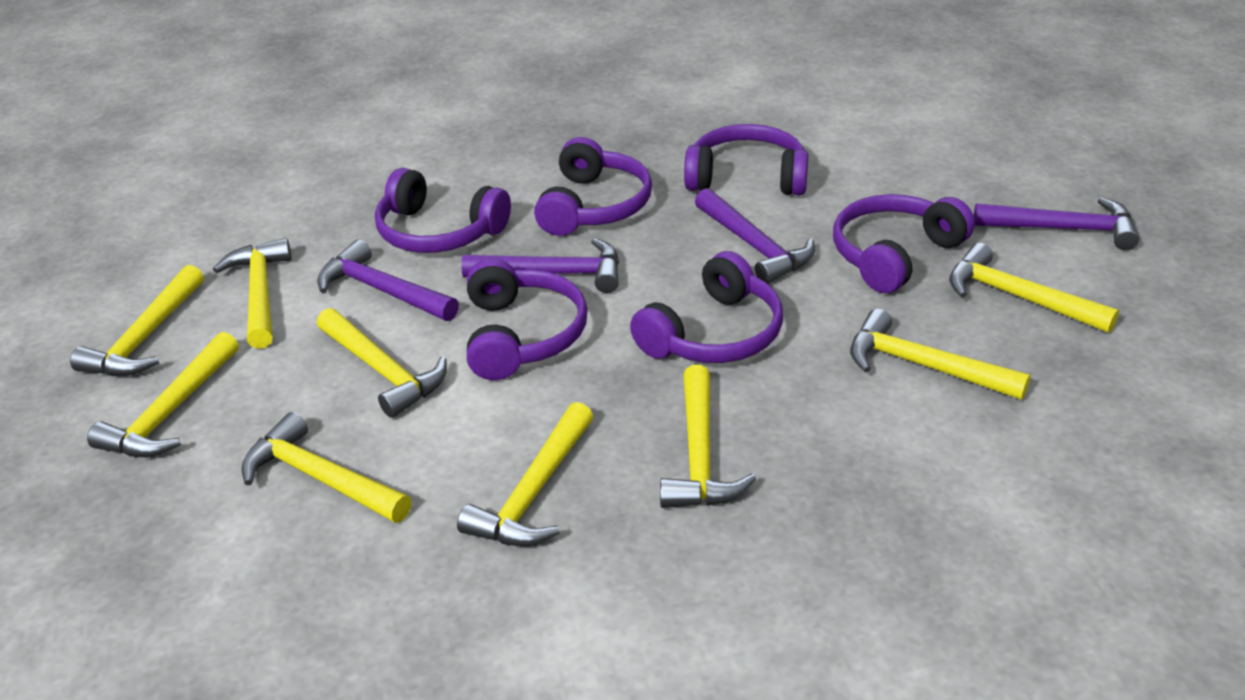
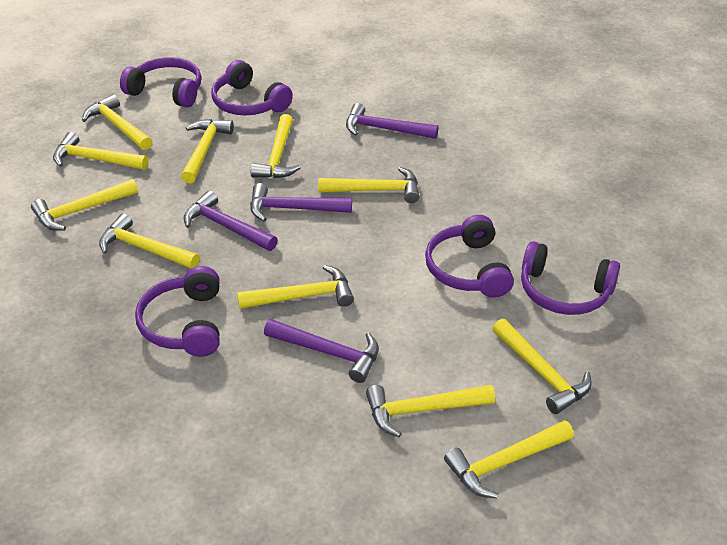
purple headphones: [375,168,511,253] [467,258,588,380] [534,137,652,236] [630,251,783,363] [684,124,808,195] [833,194,975,293] = 6 -> [120,57,202,107] [135,266,220,357] [211,60,293,116] [425,215,514,298] [521,241,620,315] = 5
yellow hammer: [70,265,204,376] [87,332,239,457] [213,238,292,349] [242,412,411,523] [317,308,447,418] [457,402,593,546] [660,365,756,508] [850,309,1031,400] [949,243,1119,333] = 9 -> [31,179,138,231] [53,132,148,170] [82,94,152,150] [99,213,200,269] [181,119,234,183] [237,265,354,309] [251,114,301,178] [318,167,419,203] [366,385,495,437] [444,420,574,498] [493,319,592,414] = 11

